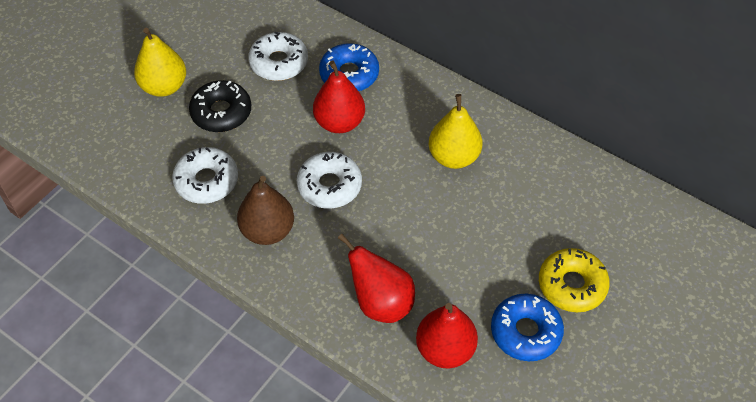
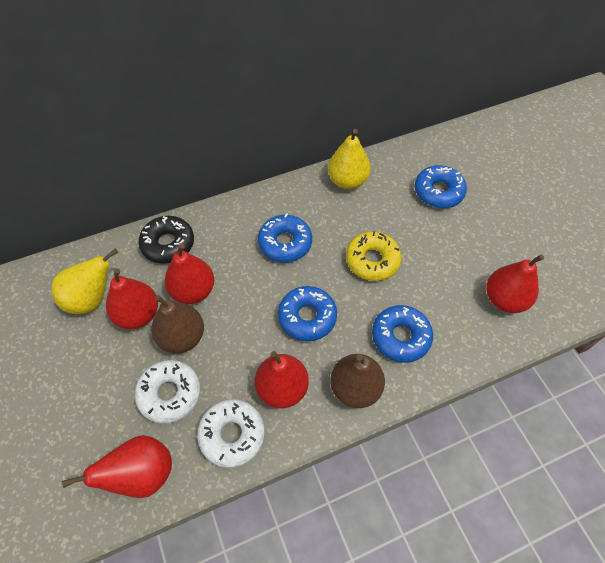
blue donut: [319,43,379,91] [491,294,564,361] = 2 -> [258,213,312,262] [278,286,337,341] [372,305,433,363] [415,165,467,208] = 4
brown pear: [237,176,294,245] = 1 -> [152,295,204,354] [330,354,385,408] = 2
red pear: [313,61,365,133] [338,234,415,323] [416,303,478,368] = 3 -> [62,435,172,498] [106,268,158,329] [165,244,214,304] [255,351,309,408] [486,254,544,313] = 5
white donut: [172,147,238,204] [248,32,308,81] [297,152,362,209] = 3 -> [135,360,200,424] [197,399,265,468] = 2

